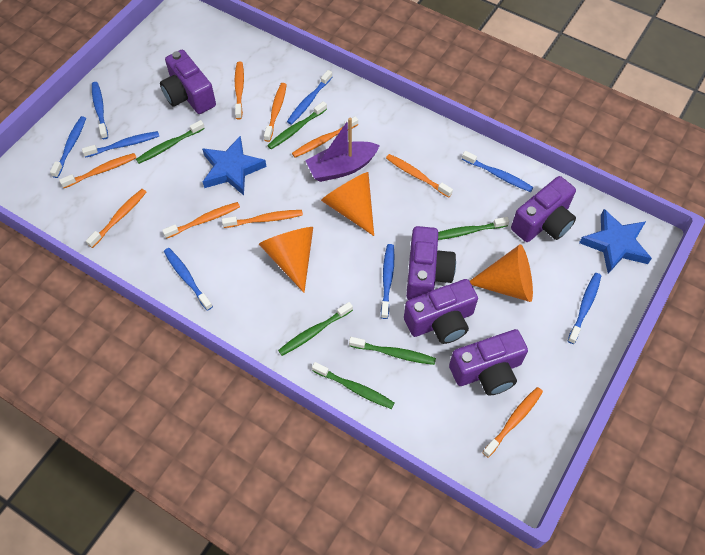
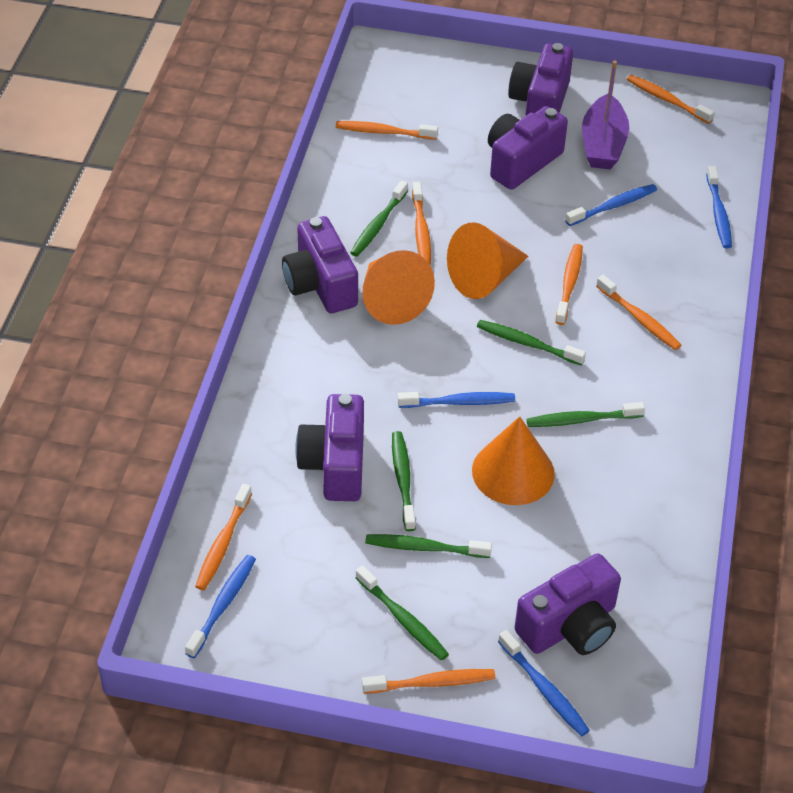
blue star: [202,136,267,195] [579,209,652,274] = 2 -> none = 0
blue toothbrush: [50,116,86,178] [82,131,159,158] [92,82,108,139] [164,248,213,311] [287,70,332,125] [381,244,394,319] [462,151,534,192] [568,273,601,344] = 8 -> [185,555,256,658] [398,392,515,408] [498,630,590,736] [565,184,657,226] [706,166,732,248] = 5
orange toothbrush: [59,153,136,188] [86,189,146,248] [162,202,240,239] [222,210,303,228] [235,62,244,119] [264,83,287,142] [292,116,358,158] [386,154,453,198] [482,387,543,458] = 9 -> [195,484,252,590] [336,121,438,140] [362,669,495,694] [412,182,431,265] [555,244,583,325] [596,275,682,350] [627,75,715,124] = 7

